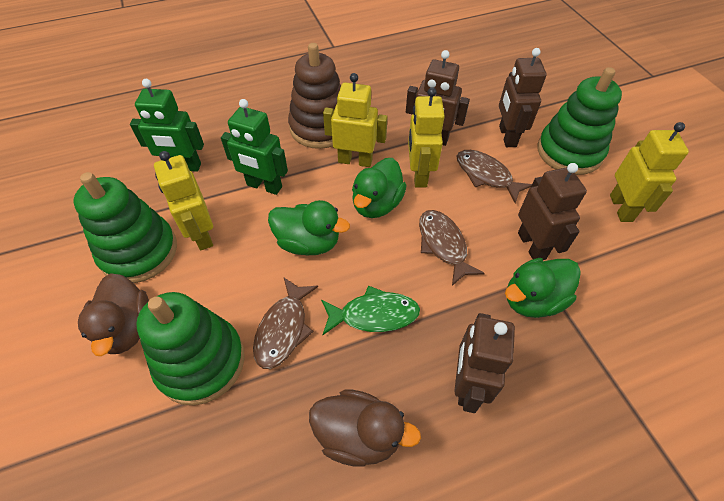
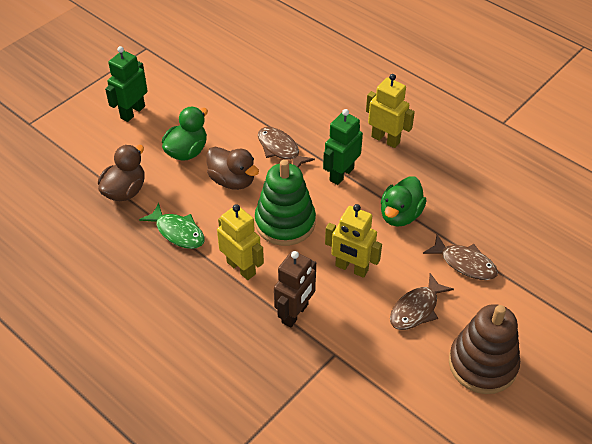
brown robot: [406,50,470,146] [454,313,515,413] [499,48,546,147] [518,163,587,260] = 4 -> [274,251,316,327] = 1
green duck: [268,200,350,255] [352,158,406,218] [505,258,581,318] = 3 -> [162,107,208,160] [381,176,427,227] = 2
green stacking toy: [73,172,177,283] [136,292,245,405] [538,67,622,175] = 3 -> [255,160,316,246] = 1
yellow robot: [154,151,213,250] [323,73,388,167] [408,87,445,188] [610,122,689,222] = 4 -> [217,204,264,280] [325,204,382,278] [366,74,415,148] = 3

